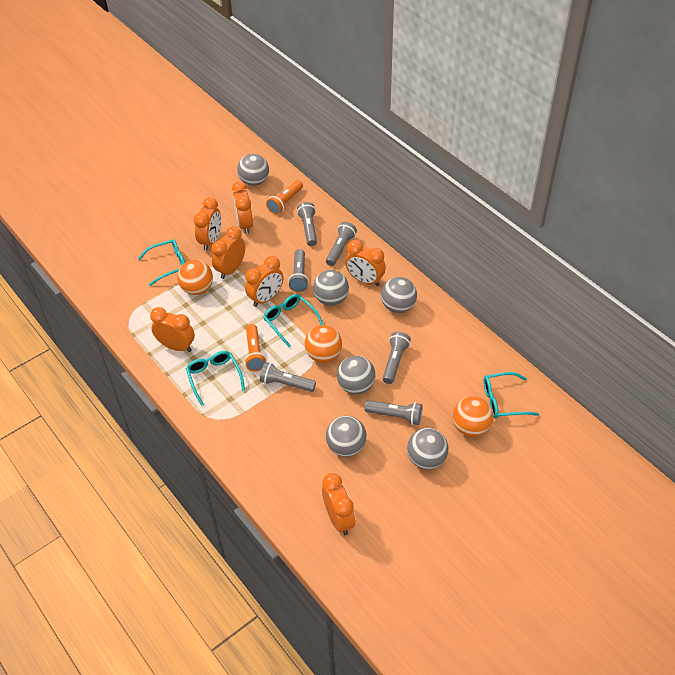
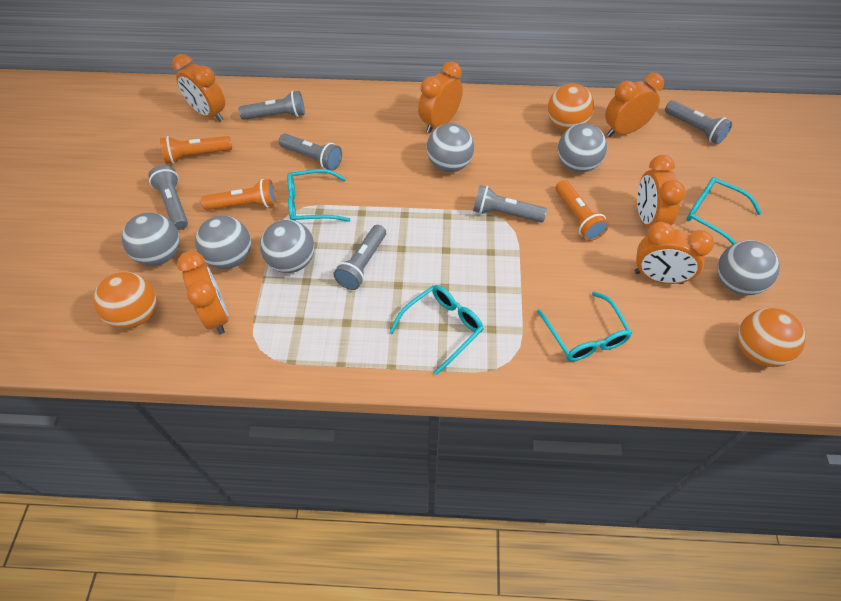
orange clock: [150,307,195,352] [194,197,221,251] [211,226,245,279] [232,181,253,234] [245,256,283,307] [322,473,355,535] [345,240,386,286] = 7 -> [172,54,225,122] [177,251,229,334] [418,61,463,133] [605,73,664,137] [635,222,714,284] [637,155,686,228] = 6
orange flashlight: [245,324,267,371] [266,180,303,214] = 2 -> [160,136,232,164] [201,179,276,210] [556,180,609,241] = 3

